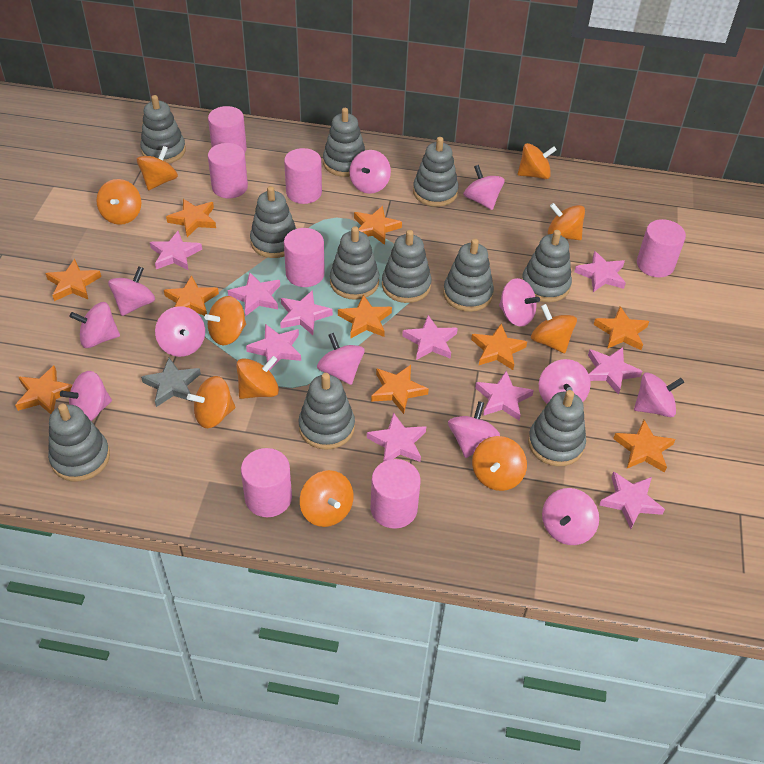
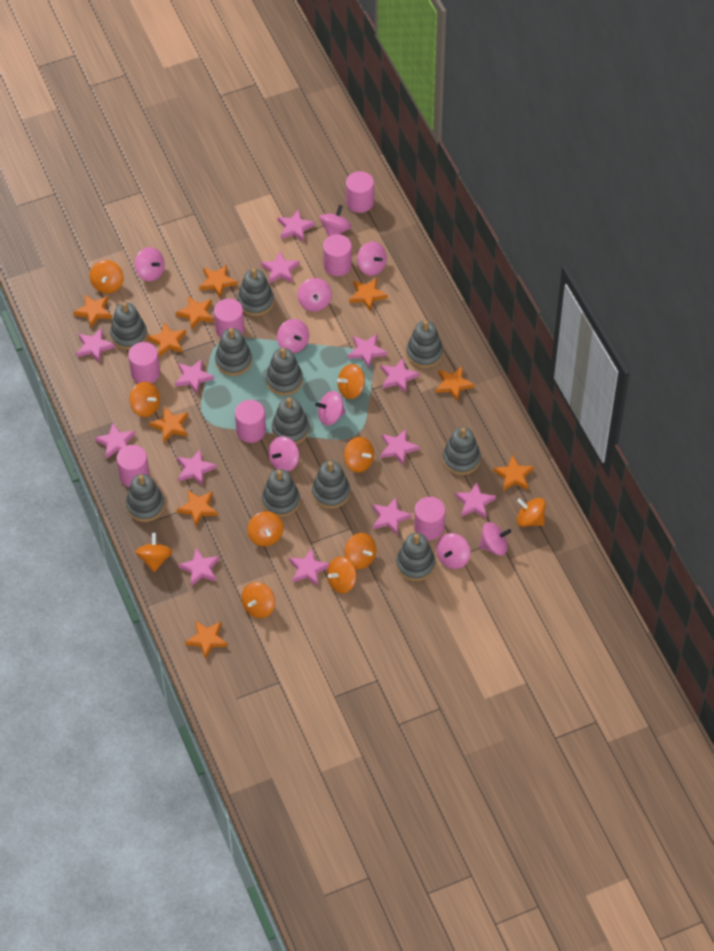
grey star: [141,358,201,407] = 1 -> none = 0
pink spinning top: [60,371,112,421] [69,302,120,348] [108,266,155,316] [155,306,205,357] [317,333,364,385] [349,150,391,194] [448,401,500,458] [464,165,505,210] [499,278,540,327] [539,359,591,404] [542,488,599,545] [634,372,684,417] = 12 -> [135,247,165,281] [268,436,299,472] [277,319,309,353] [298,278,332,312] [315,391,346,426] [320,205,352,237] [357,242,387,276] [436,533,470,569] [479,522,511,556] = 9
pink star: [150,231,202,270] [228,272,280,316] [246,324,301,371] [280,290,333,335] [367,412,426,462] [402,315,458,360] [475,371,534,420] [574,251,626,292] [588,347,642,395] [599,471,665,529] = 10 -> [76,328,115,363] [95,423,135,459] [175,359,214,394] [177,450,216,486] [178,548,219,586] [261,251,300,284] [278,209,315,242] [289,548,330,586] [348,334,387,368] [372,498,412,535] [380,429,419,466] [381,358,419,393] [455,482,496,518] = 13

